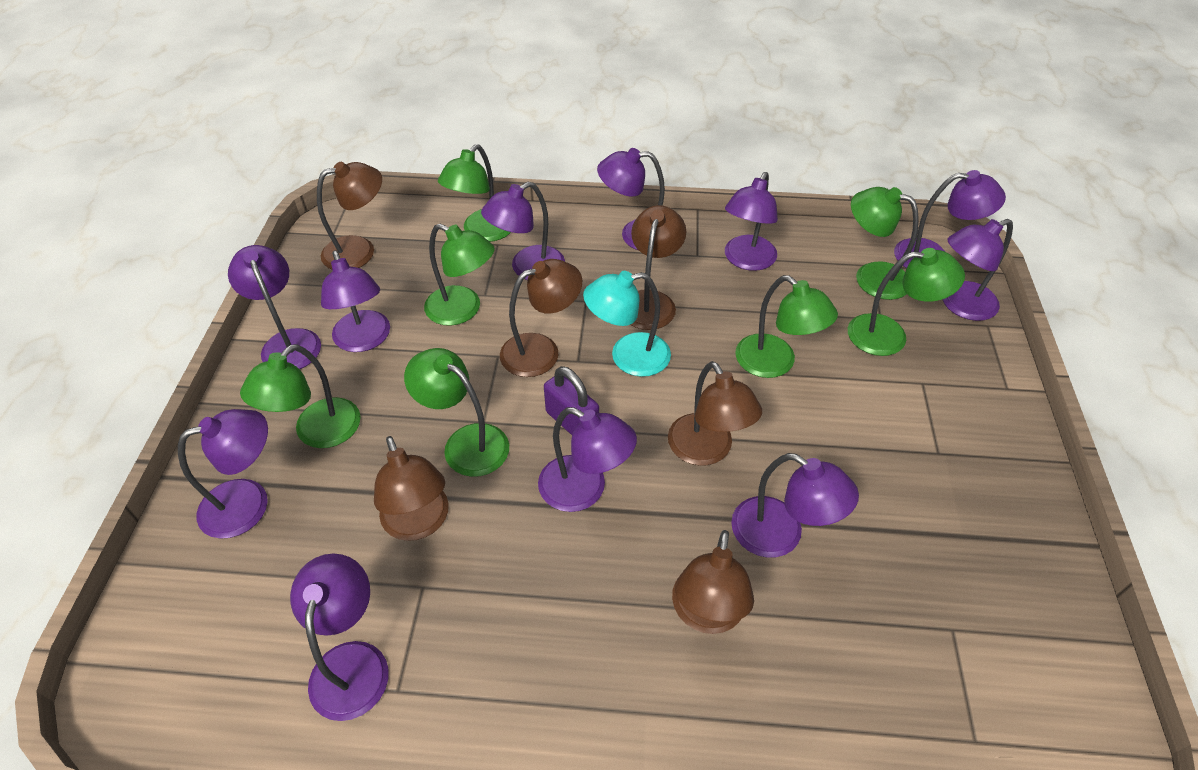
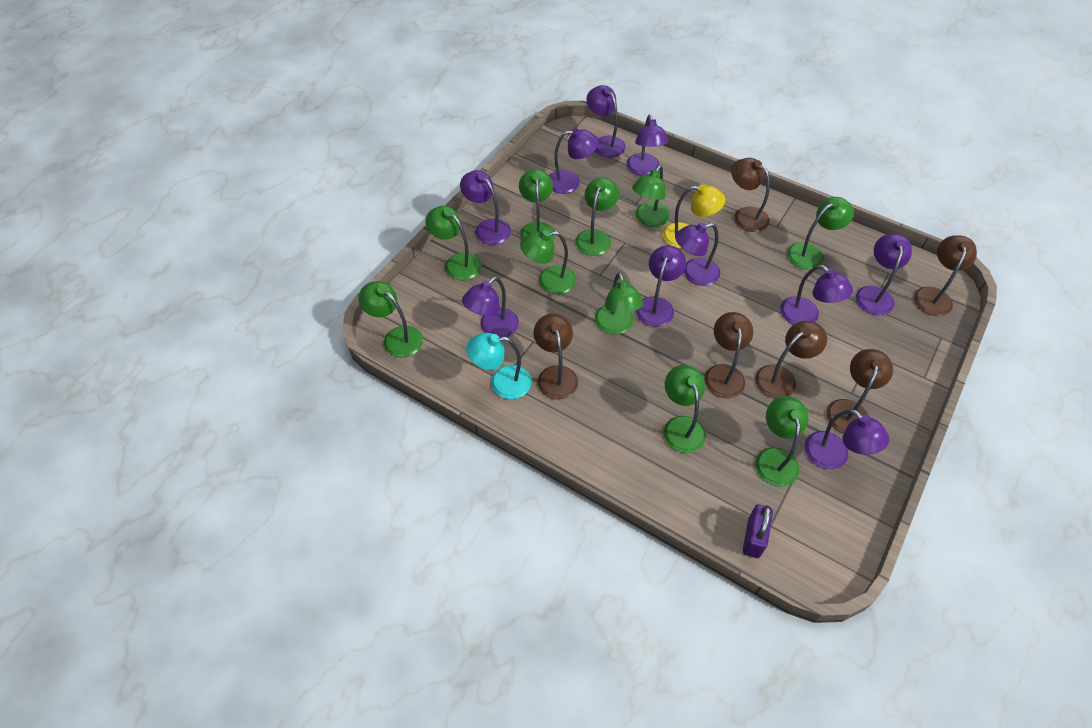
green lamp: [240,344,361,448] [404,348,509,477] [424,224,495,326] [438,144,511,242] [735,275,838,378] [848,248,965,356] [851,187,919,300] = 7 -> [358,281,423,358] [425,206,482,280] [519,169,555,241] [520,230,576,294] [575,177,619,256] [595,273,643,334] [632,165,670,227] [663,365,706,453] [755,396,808,487] [787,197,854,270] = 10
purple lamp: [178,409,268,539] [228,245,321,369] [290,554,389,721] [321,250,390,352] [481,182,565,280] [538,407,637,512] [597,148,665,250] [725,172,778,271] [731,453,859,558] [894,170,1006,268] [942,219,1013,321] = 11 -> [460,170,511,245] [462,277,519,337] [549,128,599,194] [586,85,626,158] [627,115,668,176] [636,245,686,327] [675,223,720,286] [780,265,853,325] [805,409,889,469] [856,234,912,315] = 10
yellow lamp: none = 0 -> [663,184,725,249] = 1

